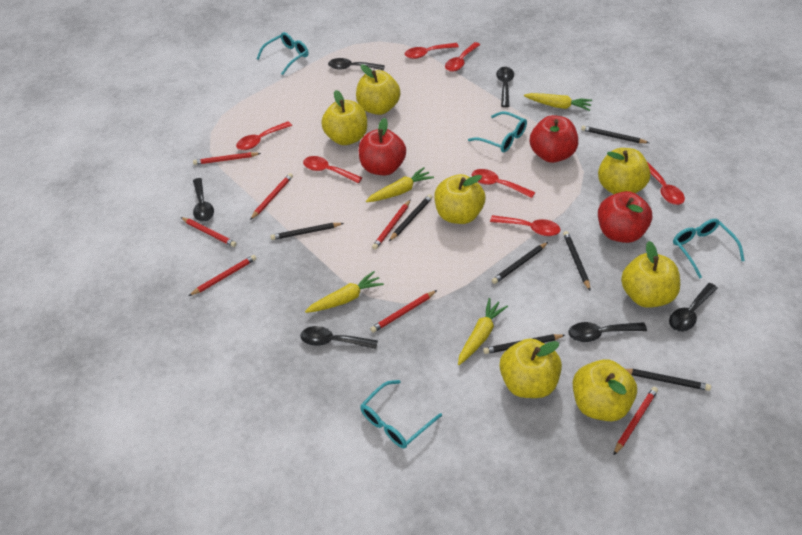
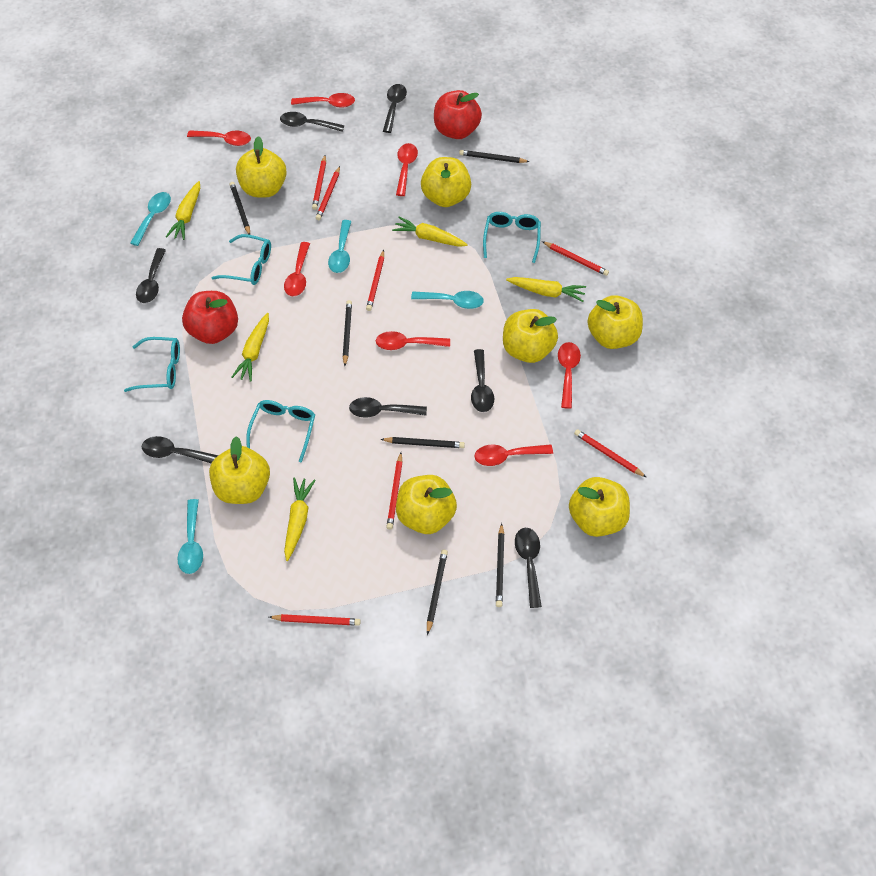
black pencil: [270,223,344,240] [389,194,433,241] [483,334,565,354] [491,242,548,284] [563,231,590,290] [581,126,649,143] [626,369,711,391] = 7 -> [230,182,250,235] [343,300,352,366] [381,437,465,448] [427,549,448,635] [459,150,530,163] [496,523,505,607] = 6
black spoon: [193,178,214,222] [300,326,378,349] [328,58,385,70] [496,67,514,107] [569,322,647,342] [669,283,718,332] = 6 -> [136,248,166,303] [142,436,219,463] [280,112,344,132] [349,397,427,418] [383,84,407,133] [471,349,494,412] [515,528,542,608] = 7
red apple: [359,118,406,175] [530,115,578,163] [598,191,652,243] = 3 -> [182,291,238,344] [434,90,482,139] = 2
turquoise spoon: none = 0 -> [130,192,171,246] [177,499,203,574] [328,220,351,273] [411,291,484,309] = 4
yellow carrot: [305,271,384,313] [366,167,434,202] [458,298,508,365] [524,93,592,111] = 4 -> [166,181,200,240] [231,313,269,382] [284,477,315,561] [392,217,468,247] [506,277,586,302] = 5

